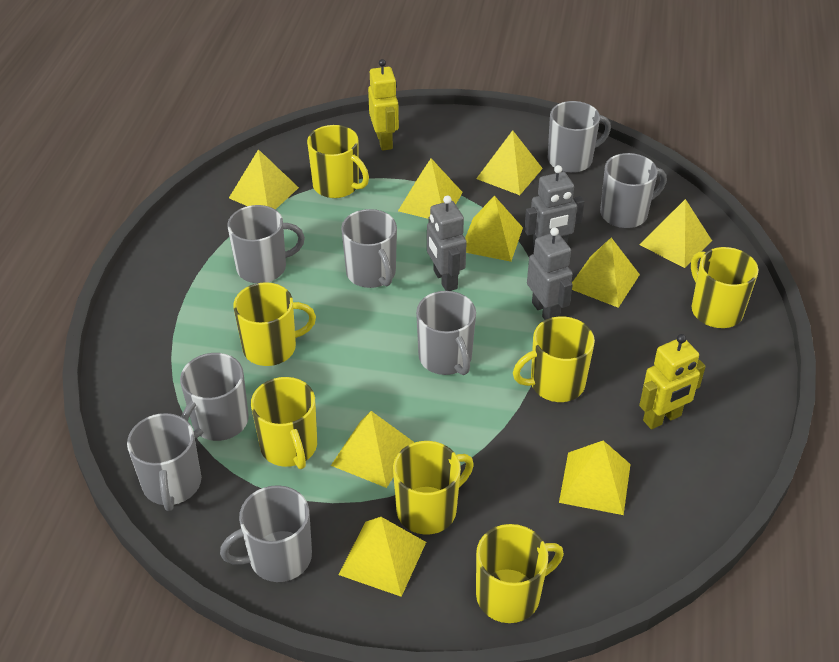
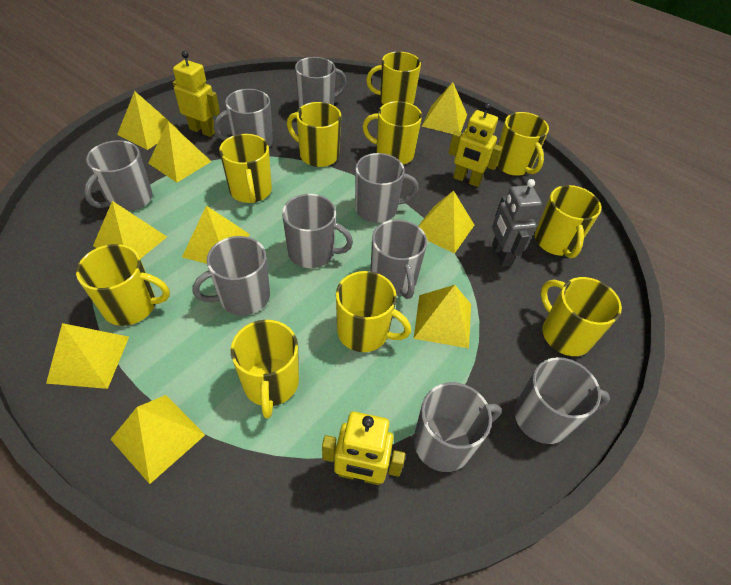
grey mug: [127,413,201,511] [180,353,249,441] [220,485,312,582] [227,205,305,283] [341,209,397,288] [416,291,476,375] [548,101,611,173] [600,153,667,228] = 8 -> [84,140,153,212] [192,236,270,315] [214,89,273,147] [282,194,353,268] [295,57,347,108] [355,153,419,223] [370,220,427,299] [414,382,502,472] [514,357,610,444] = 9
grey robot: [427,196,467,291] [524,165,584,251] [527,227,573,320] = 3 -> [492,179,542,267] = 1
yellow mug: [233,282,316,366] [251,377,317,469] [307,125,369,198] [393,441,474,535] [476,524,564,623] [513,316,595,402] [691,247,758,328] = 7 -> [76,244,170,326] [219,134,272,203] [231,320,299,419] [287,102,341,167] [336,271,411,352] [363,101,422,164] [366,52,421,105] [497,112,549,176] [535,185,601,258] [541,277,622,356] = 10
yellow robot: [368,59,399,151] [639,334,706,429] = 2 -> [173,51,220,137] [322,411,405,485] [448,103,503,187] = 3

